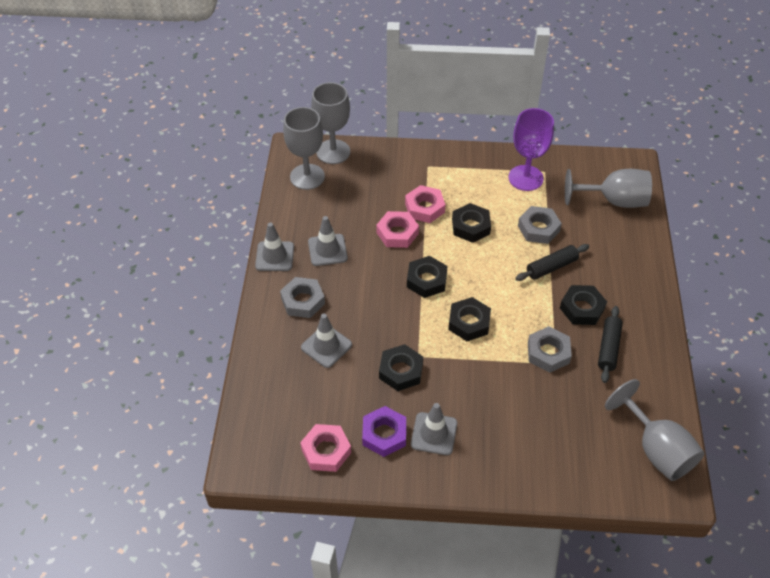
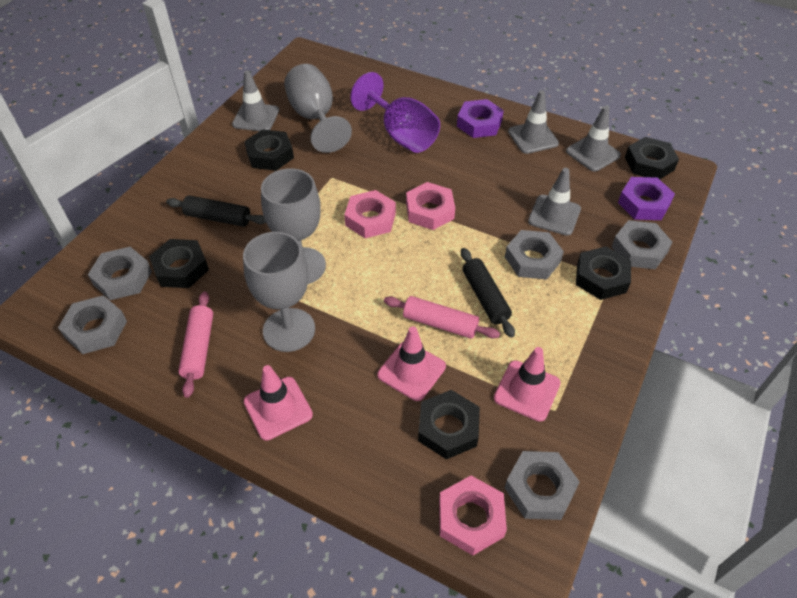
grey goblet: [283,107,325,190] [311,82,350,164] [565,169,652,208] [605,379,705,481] = 4 -> [243,232,315,352] [261,168,326,284] [284,64,352,153] = 3
grey nut: [280,277,325,318] [518,206,562,244] [528,326,572,373] = 3 -> [58,295,127,354] [88,247,152,300] [504,451,580,520] [505,230,564,279] [612,220,673,269] = 5
pink rolling pin: none = 0 -> [178,291,213,398] [384,296,500,339] = 2
pink traffic cone: none = 0 -> [244,365,313,441] [377,326,446,401] [494,347,561,422] = 3
purple nut: [362,406,406,457] = 1 -> [457,99,504,138] [618,177,675,220] = 2

